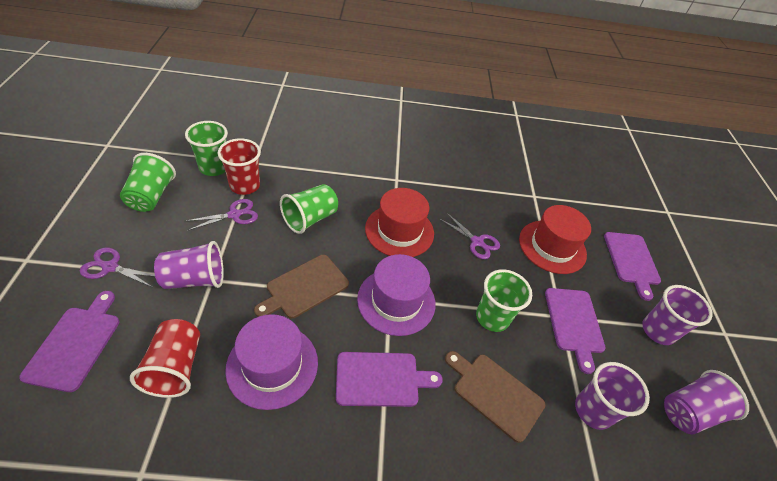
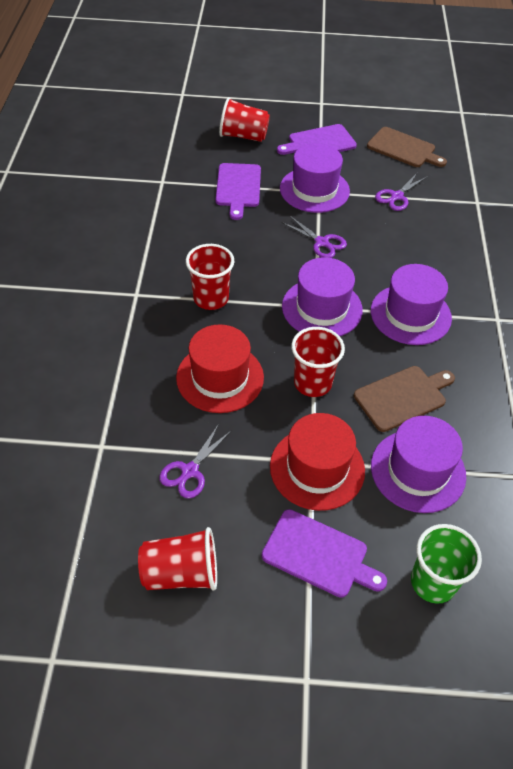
green cup: [120,153,176,212] [185,121,228,176] [280,184,338,234] [476,269,532,332] = 4 -> [411,524,482,604] = 1
purple cup: [154,241,224,289] [575,362,650,430] [642,285,713,345] [664,370,749,435] = 4 -> none = 0
purple cutting board: [19,291,119,392] [336,352,443,407] [545,288,606,374] [604,232,661,301] = 4 -> [215,163,261,220] [262,509,387,598] [277,124,357,155] = 3
purple hat: [225,314,318,410] [357,254,436,336] = 2 -> [280,143,350,213] [282,257,363,336] [371,264,452,345] [371,416,466,513] = 4
red cup: [130,319,200,398] [217,138,261,195] = 2 -> [138,527,217,591] [186,244,234,310] [219,97,270,142] [291,327,345,397] = 4

